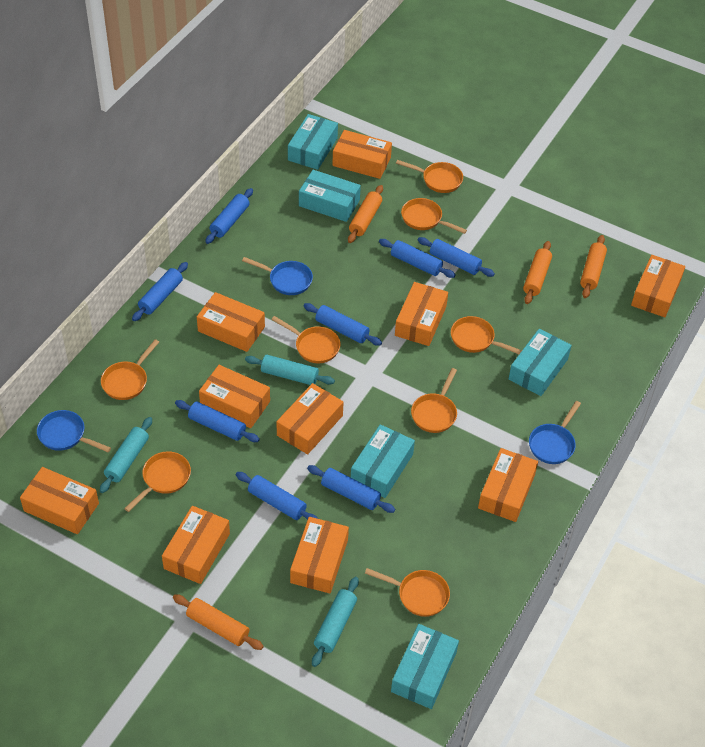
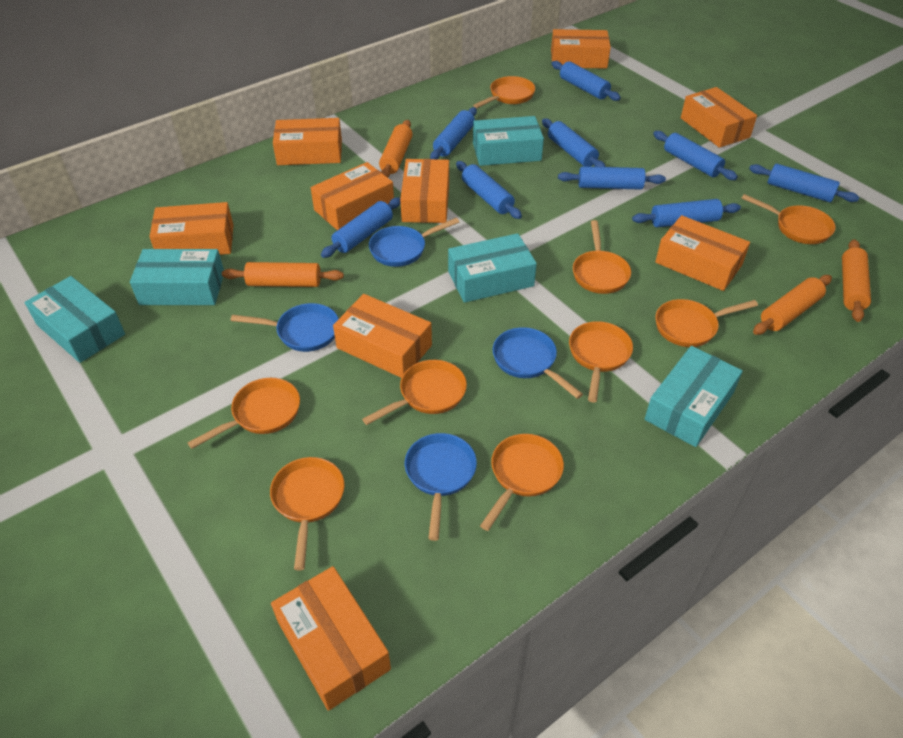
blue pan: [37,410,111,452] [242,257,313,295] [529,401,581,464] = 3 -> [231,303,339,352] [369,218,459,267] [405,433,477,541] [492,327,583,399] = 4
blue rolling pin: [132,262,188,321] [175,400,260,442] [205,188,253,244] [236,472,318,520] [304,303,382,346] [307,465,395,513] [379,239,456,278] [418,237,495,277] = 8 -> [321,198,401,258] [430,107,477,159] [456,161,522,219] [542,118,606,167] [551,61,621,101] [558,166,666,190] [632,199,741,227] [653,131,738,180] [749,164,860,202] = 9
orange box: [20,467,99,534] [162,506,230,584] [197,292,265,352] [199,365,270,428] [277,383,344,454] [290,517,349,593] [332,130,392,179] [395,282,448,346] [478,448,538,522] [631,255,685,317] = 10 -> [149,202,233,255] [271,566,391,711] [273,118,342,165] [311,162,394,230] [333,294,432,378] [400,159,449,223] [551,29,611,69] [655,215,750,291] [681,87,757,148] = 9
orange pan: [101,339,159,400] [124,451,191,512] [271,316,341,363] [365,568,450,617] [396,160,463,193] [401,198,467,234] [411,368,457,433] [451,316,522,354] = 8 -> [188,378,300,449] [270,457,345,570] [362,360,467,425] [473,76,535,108] [480,434,564,531] [569,321,633,403] [573,220,631,294] [656,299,758,347] [741,194,835,244] = 9
turquoise rolling pin: [100,417,152,493] [245,355,335,385] [312,577,359,667] = 3 -> none = 0

